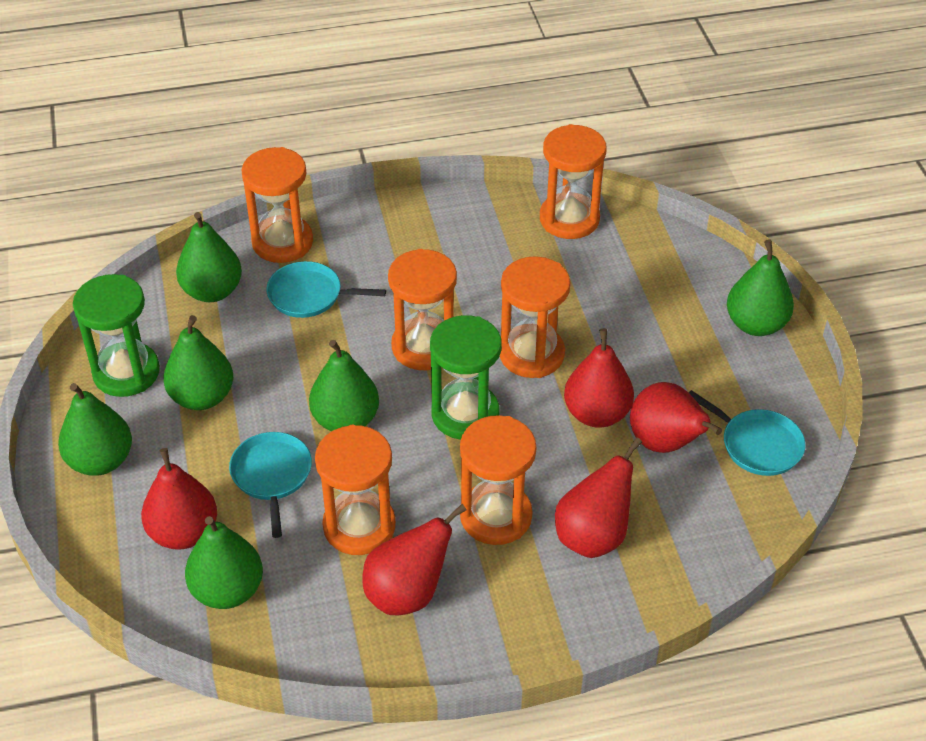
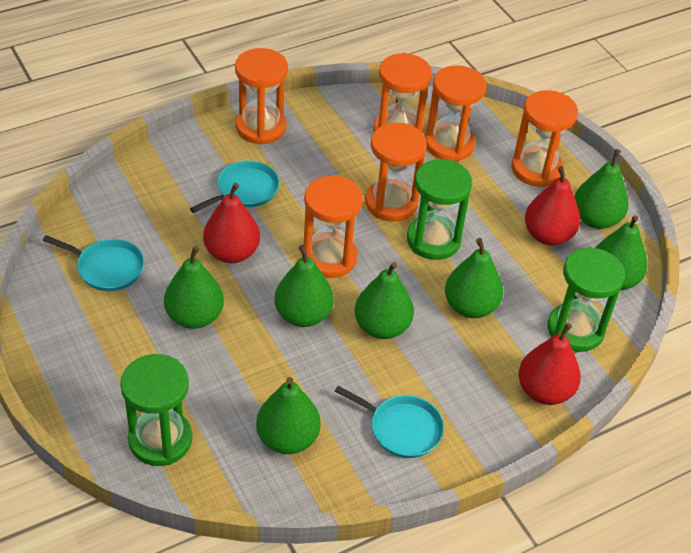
green hourglass: [73,274,160,397] [430,315,501,440] = 2 -> [120,354,192,466] [407,159,472,260] [548,247,625,352] = 3
green pear: [58,383,132,476] [164,315,233,410] [176,212,242,302] [185,516,263,609] [309,340,379,432] [727,239,794,336] = 6 -> [164,246,224,329] [256,377,321,454] [275,245,334,327] [355,262,414,339] [445,238,503,318] [574,149,629,229] [596,215,648,290] = 7
red pear: [141,448,217,550] [362,504,467,615] [555,437,642,558] [564,328,634,428] [630,382,722,453] = 5 -> [203,183,260,263] [519,323,581,405] [525,166,580,245] = 3

